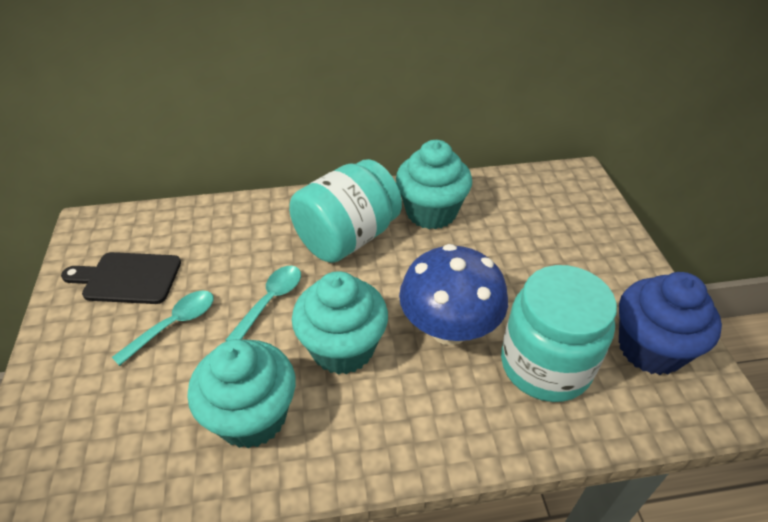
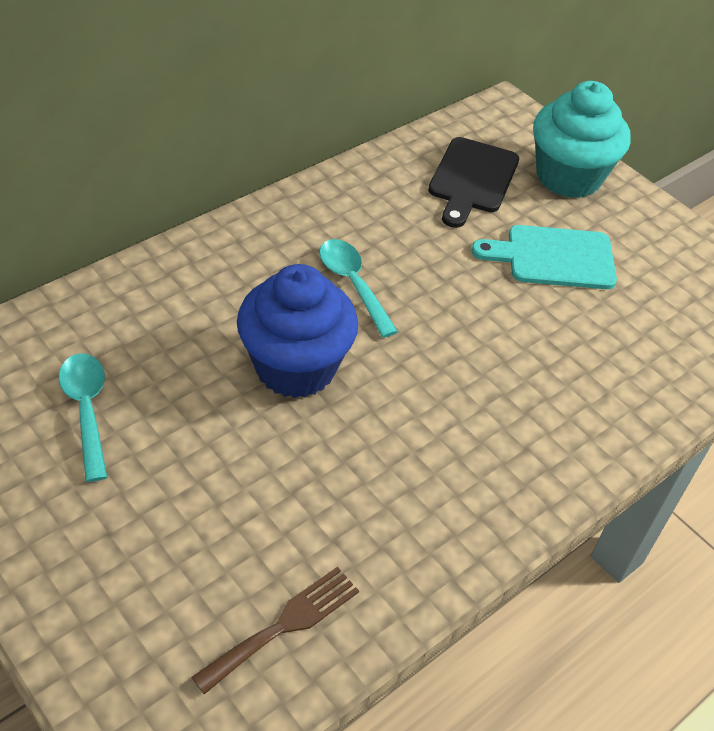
blue mushroom: [399,244,508,345] = 1 -> none = 0
brown fork: none = 0 -> [191,567,359,694] = 1
turquoise cupcake: [188,339,296,449] [292,271,388,375] [396,140,472,229] = 3 -> [533,81,631,198] = 1
turquoise cutting board: none = 0 -> [471,225,617,289] = 1
turquoise jar: [289,159,402,263] [501,265,617,402] = 2 -> none = 0

